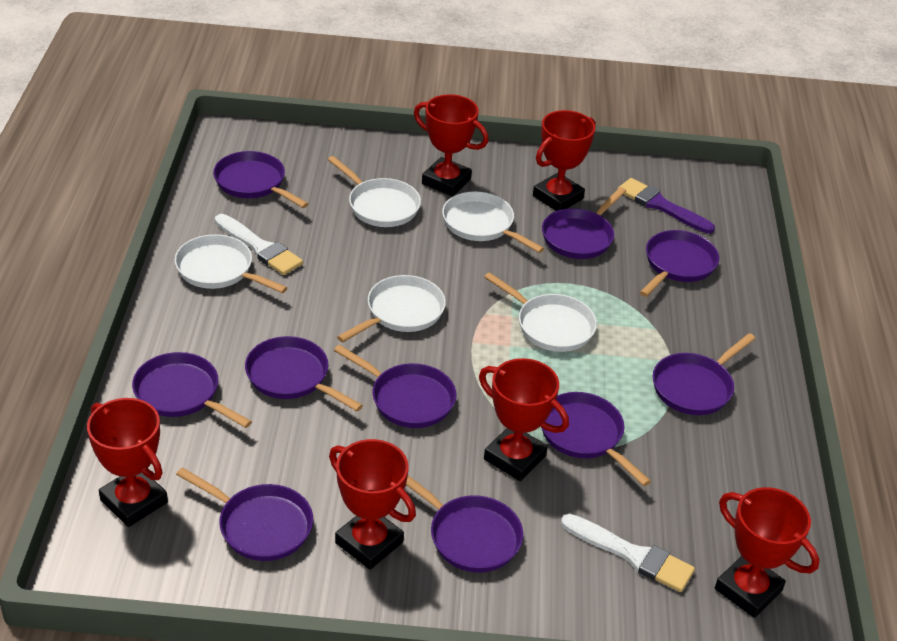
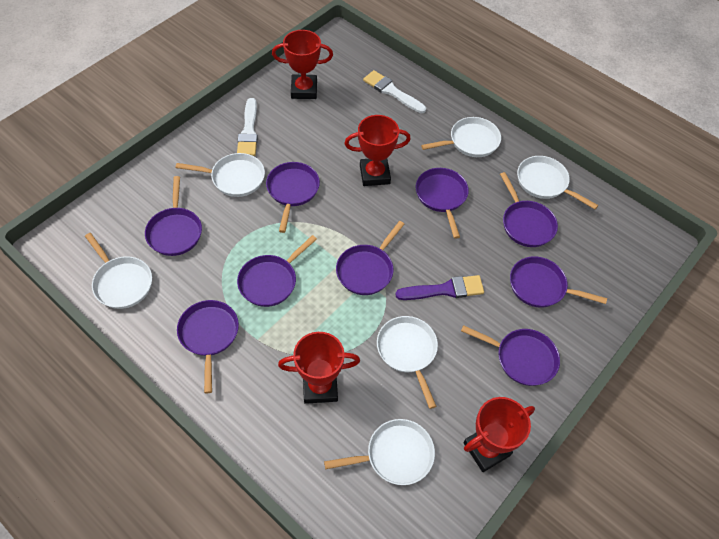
purple pan: [132,352,252,428] [176,467,313,561] [213,151,309,208] [245,336,363,411] [334,345,456,428] [406,475,523,573] [541,392,651,486] [542,187,626,259] [640,230,719,297] [653,333,756,415] = 10 -> [145,176,202,256] [177,300,239,393] [237,235,317,307] [266,162,320,233] [336,221,404,295] [415,168,469,239] [461,325,560,386] [500,172,558,247] [510,256,607,308] = 9
red trophy: [87,398,168,527] [329,439,416,570] [414,94,489,196] [479,358,569,481] [533,110,596,211] [715,487,819,618] = 6 -> [272,30,333,99] [278,332,360,404] [344,115,411,186] [463,397,535,472] = 4
white pan: [175,234,287,293] [328,156,421,227] [337,275,446,342] [442,191,544,253] [484,272,597,352] = 5 -> [85,233,152,309] [176,153,265,197] [324,419,435,485] [377,316,438,409] [421,117,501,157] [517,156,598,209] = 6

